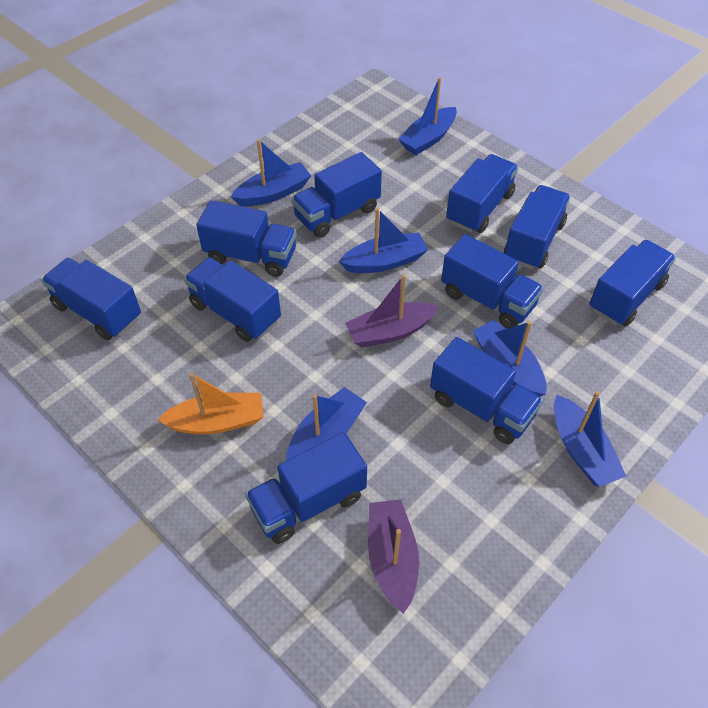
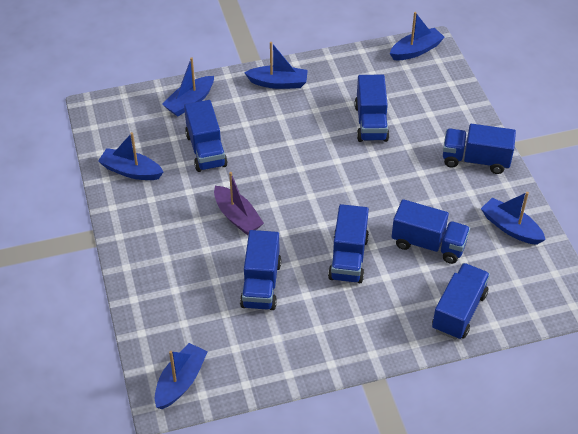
blue truck: [41,258,141,340] [184,257,281,342] [196,200,297,277] [245,432,367,544] [291,152,382,238] [430,337,543,444] [441,234,544,329] [446,154,518,233] [504,185,570,269] [589,240,676,326] = 10 -> [184,100,228,172] [240,230,281,310] [328,204,369,283] [355,75,389,142] [392,199,470,264] [432,263,490,340] [443,124,516,174] = 7
orange boat: [157,373,264,434] = 1 -> none = 0
purple boat: [345,275,439,348] [368,499,419,614] = 2 -> [214,172,264,235] = 1

